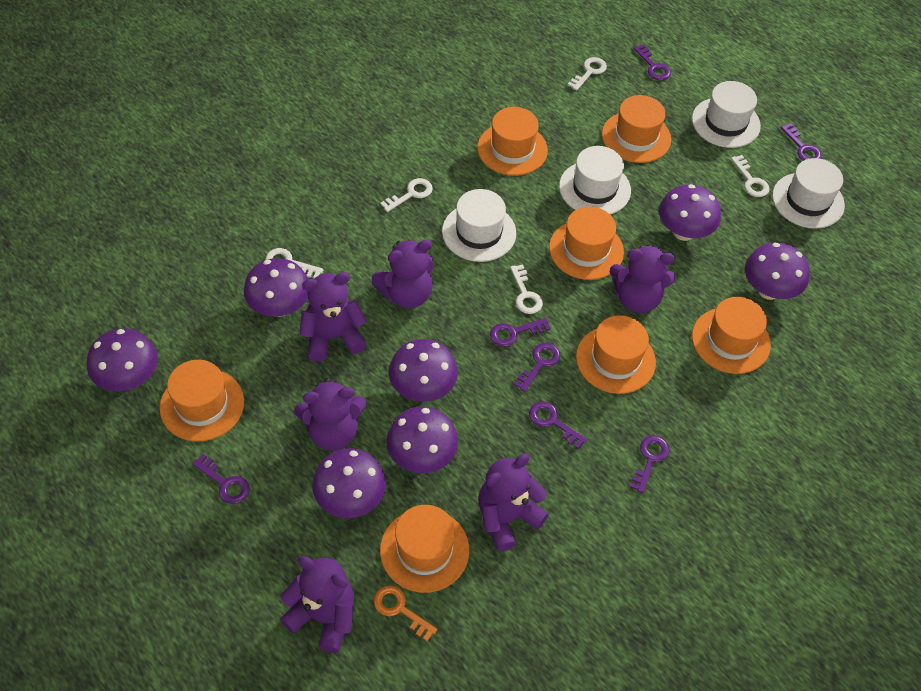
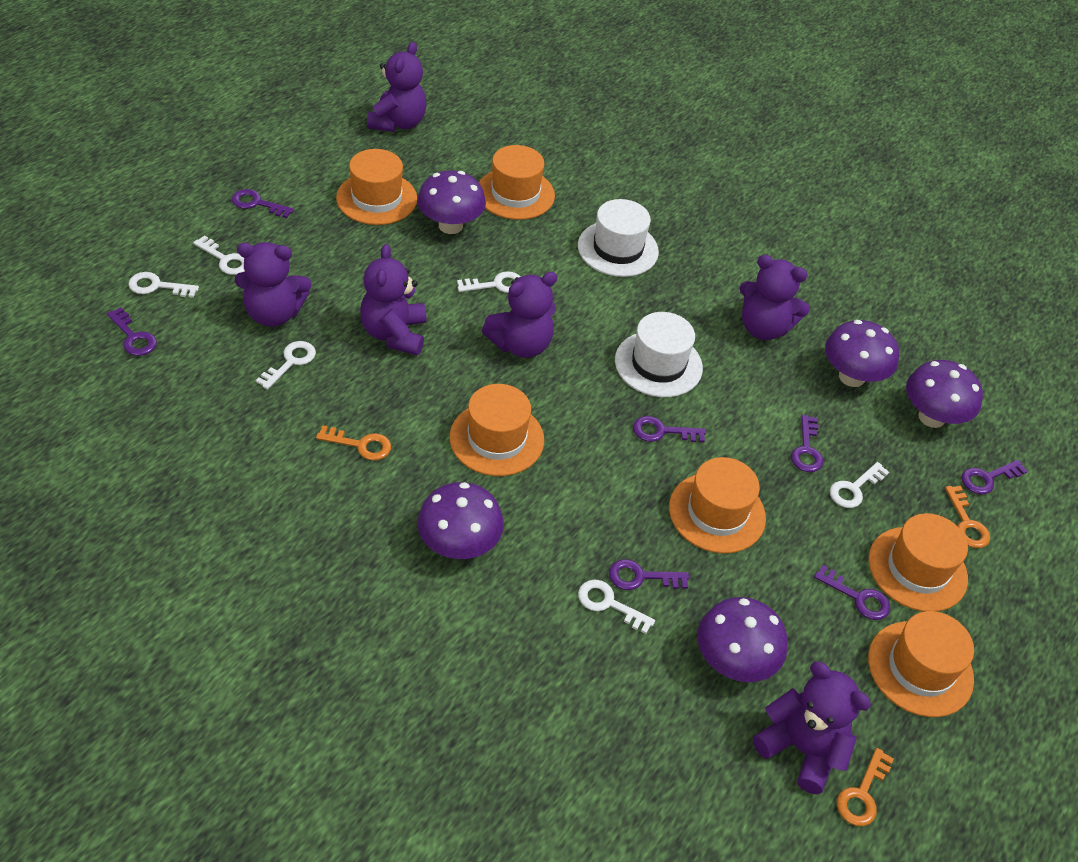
orange hat: [160,360,244,442] [380,505,469,593] [477,107,548,176] [549,206,624,280] [576,315,656,394] [602,95,671,163] [692,297,771,374] = 7 -> [336,149,417,225] [450,384,544,476] [479,145,555,220] [669,457,766,553] [868,513,968,612] [868,611,974,717] = 6
orange key: [374,585,438,641] = 1 -> [316,425,391,460] [837,748,894,826] [945,486,990,548] = 3
purple mushroom: [87,328,158,392] [244,258,308,317] [312,448,386,518] [386,406,458,473] [389,339,458,402] [659,184,721,241] [745,243,810,300] = 7 -> [417,170,486,234] [417,482,504,559] [698,597,787,682] [825,320,899,387] [906,360,983,428] = 5
white hat: [442,189,516,262] [559,146,631,215] [692,81,761,148] [772,158,845,229] = 4 -> [578,199,659,277] [615,312,703,397] = 2
white key: [266,248,323,278] [380,178,433,212] [510,264,543,314] [568,57,607,91] [731,155,770,197] = 5 -> [128,272,199,298] [193,235,245,275] [256,341,316,390] [457,271,520,293] [578,580,655,634] [830,462,889,508] = 6

